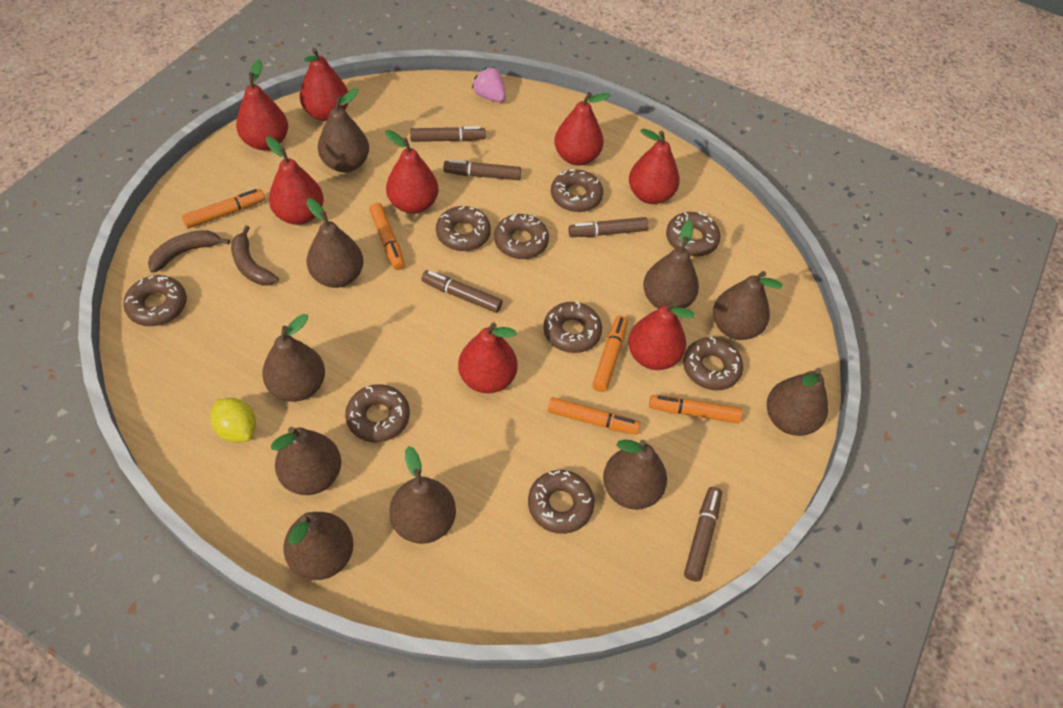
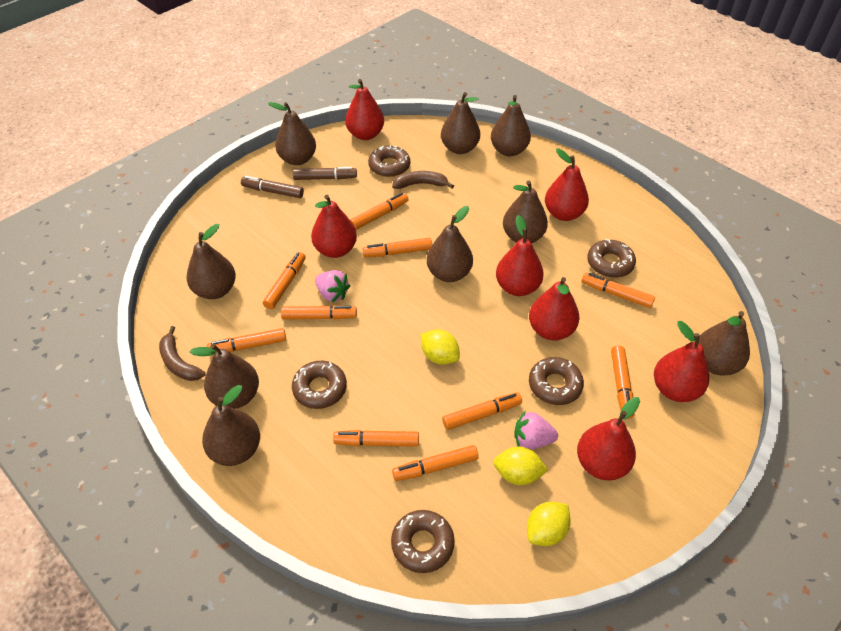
brown donut: [123,275,187,326] [345,384,410,442] [436,206,491,251] [494,214,549,259] [528,470,595,534] [544,301,602,353] [551,169,603,212] [666,211,721,257] [683,337,743,390] = 9 -> [292,361,347,409] [368,146,410,177] [391,510,455,573] [529,357,584,405] [587,239,636,278] = 5
brown marker: [410,126,486,142] [421,270,503,313] [443,160,521,180] [568,217,649,237] [684,487,722,582] = 5 -> [241,176,304,198] [293,167,357,180] = 2
brown pear: [262,314,325,402] [271,427,341,495] [283,512,354,580] [306,198,364,288] [318,88,369,173] [389,446,456,544] [603,439,667,510] [643,220,699,308] [713,271,783,340] [767,368,828,436] = 10 -> [186,224,236,299] [190,344,259,409] [202,385,260,466] [268,102,316,165] [427,206,473,282] [441,92,480,154] [491,95,531,156] [503,181,548,243] [699,311,750,376] = 9
orange marker: [182,189,265,228] [369,203,405,270] [548,397,640,435] [592,315,628,392] [649,395,742,423] = 5 -> [207,328,286,352] [263,252,306,309] [281,305,357,320] [333,430,419,447] [350,193,409,230] [363,238,432,257] [392,445,478,481] [442,392,522,430] [581,273,655,308] [611,346,634,419] = 10
pink strawberry: [472,67,506,102] = 1 -> [315,270,351,302] [514,411,558,449] = 2
red pear: [236,59,288,150] [266,136,324,225] [300,48,348,121] [385,130,438,214] [458,323,518,393] [554,92,610,166] [628,301,695,370] [629,128,680,204] = 8 -> [311,195,357,258] [345,79,384,140] [496,215,544,296] [529,277,580,340] [545,149,589,221] [577,397,640,481] [654,321,709,402] = 7
yellow lemon: [210,398,256,443] = 1 -> [421,329,460,365] [493,447,548,485] [527,502,571,546] = 3

